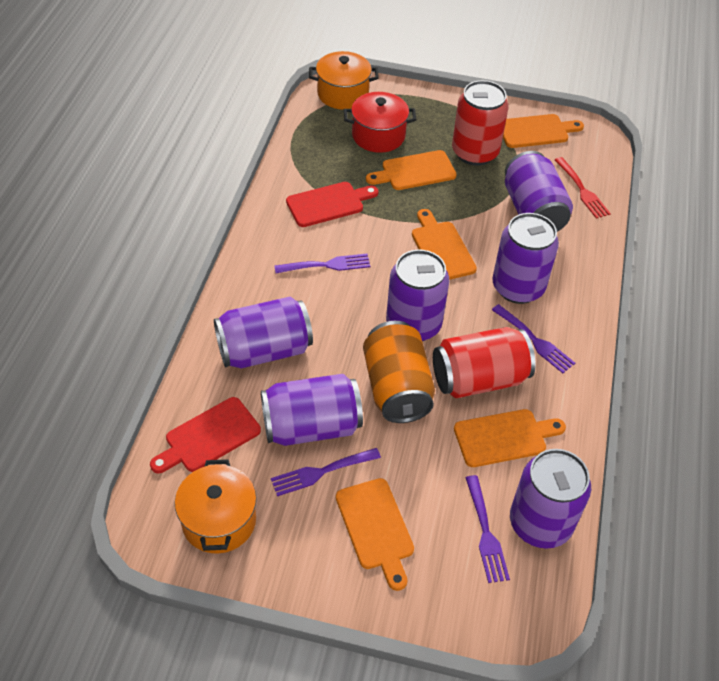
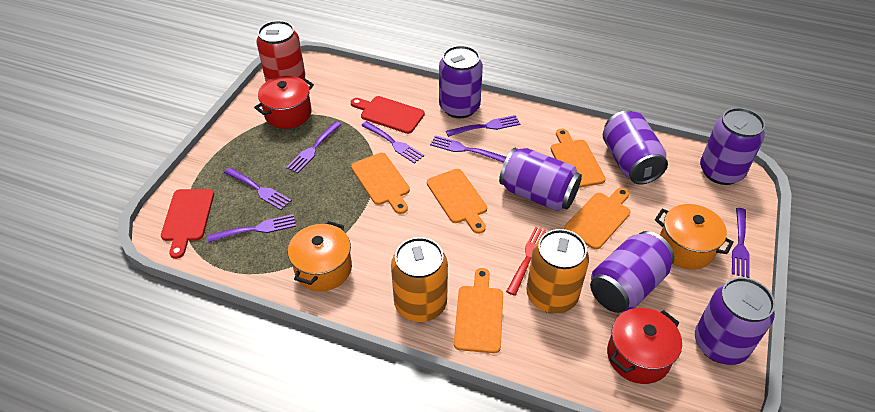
orange can: [363,321,435,423] = 1 -> [391,237,448,322] [526,229,589,313] = 2
purple fork: [271,448,381,496] [275,254,370,273] [465,475,510,583] [492,304,575,373] = 4 -> [207,214,296,243] [224,168,292,210] [286,121,342,173] [361,121,424,164] [430,135,506,163] [446,115,520,137] [732,208,750,278] = 7
red can: [433,327,536,398] [452,80,509,166] = 2 -> [256,21,305,82] = 1
red pot: [344,92,417,153] = 1 -> [254,76,314,129] [607,308,682,384] = 2

